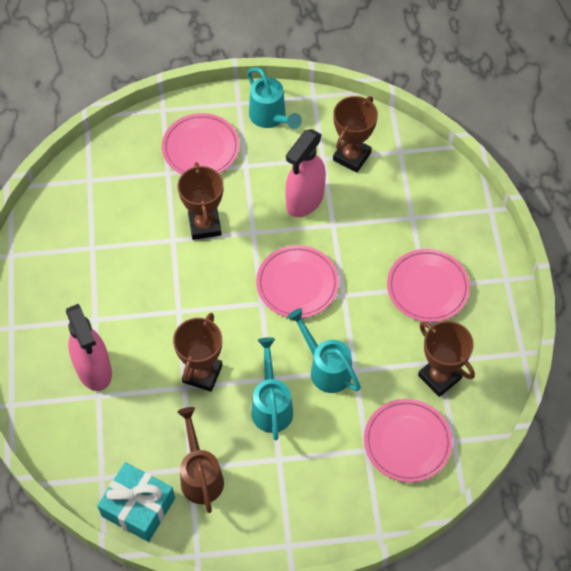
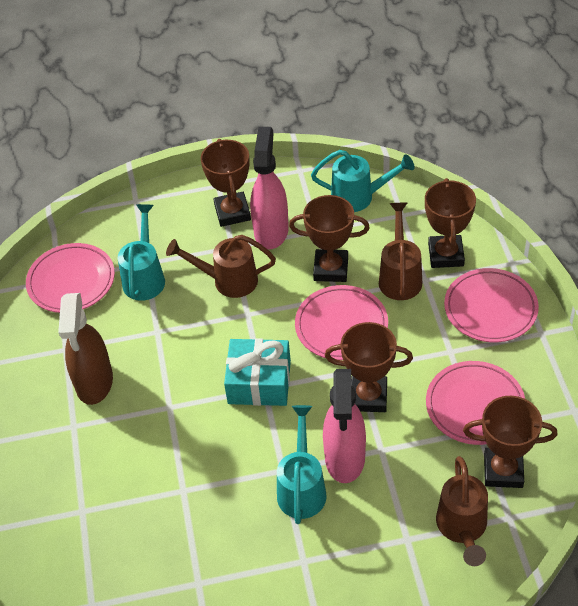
brown spray bottle: none = 0 -> [58,293,113,405] = 1
brown trophy: [173,313,222,392] [178,162,223,240] [333,96,378,172] [418,321,475,397] = 4 -> [201,139,251,227] [289,195,370,282] [325,322,413,412] [425,178,476,268] [463,396,558,488] = 5
brown watering can: [177,407,224,513] = 1 -> [166,235,276,298] [379,203,422,300] [436,456,488,566] = 3

